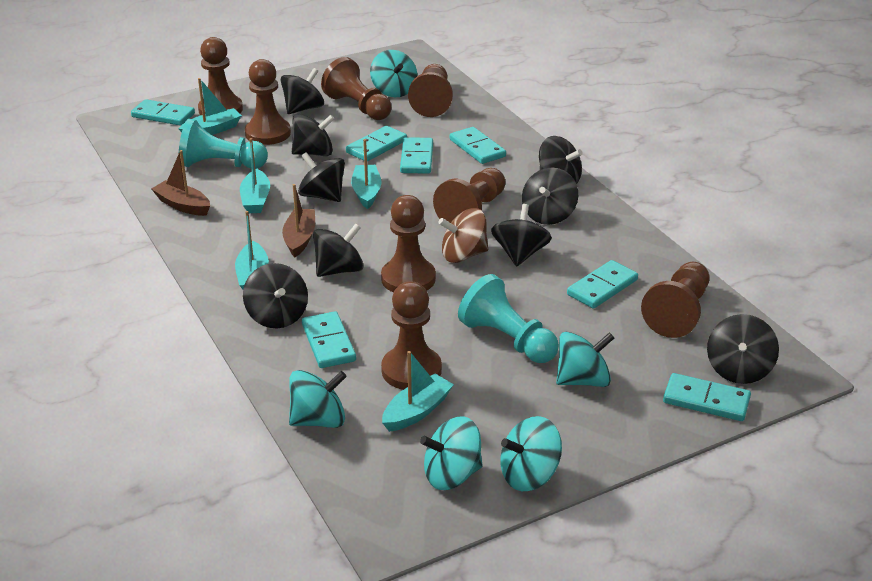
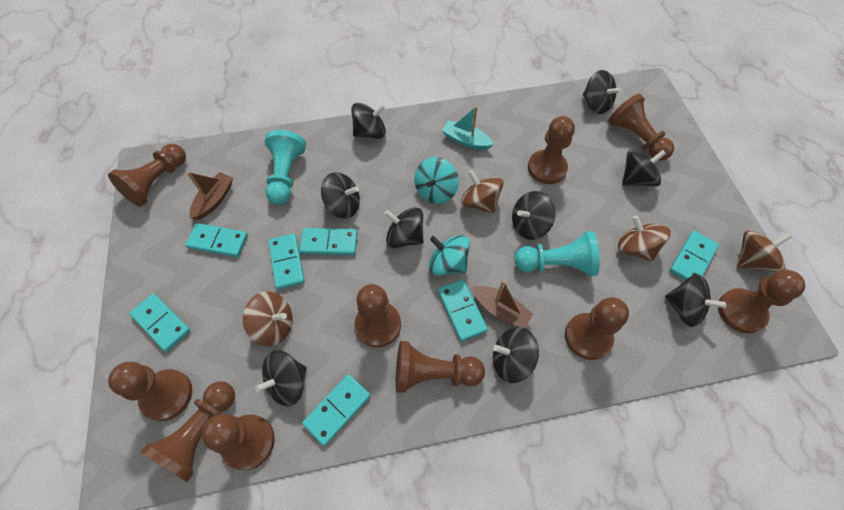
brown pawn: [198,37,243,115] [245,59,291,145] [321,57,391,120] [381,195,436,292] [381,281,442,390] [408,64,453,117] [433,168,506,223] [641,262,709,338] = 8 -> [108,144,186,207] [108,362,192,421] [140,382,235,482] [201,414,275,471] [355,284,401,348] [396,341,485,393] [528,116,575,184] [565,297,629,360] [608,94,674,161] [718,270,805,334] = 10
brown spinning top: [439,208,488,263] = 1 -> [243,291,293,346] [461,170,504,213] [618,216,671,262] [737,231,792,272] = 4
turquoise boat: [179,78,242,135] [235,211,269,289] [240,138,270,213] [351,139,381,209] [382,351,454,432] = 5 -> [441,106,494,150] = 1
turquoise spinning top: [289,370,347,428] [370,50,417,97] [420,416,483,490] [500,416,562,491] [556,332,614,387] = 5 -> [414,157,459,204] [429,235,470,276] = 2

